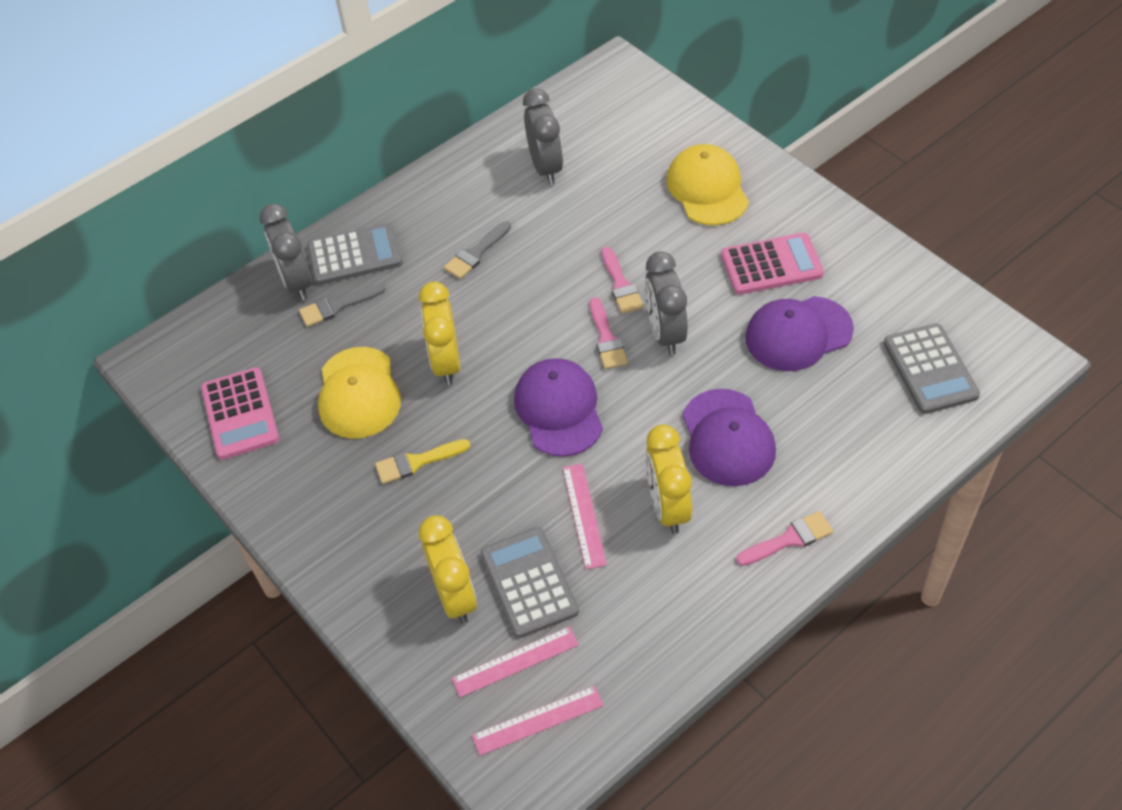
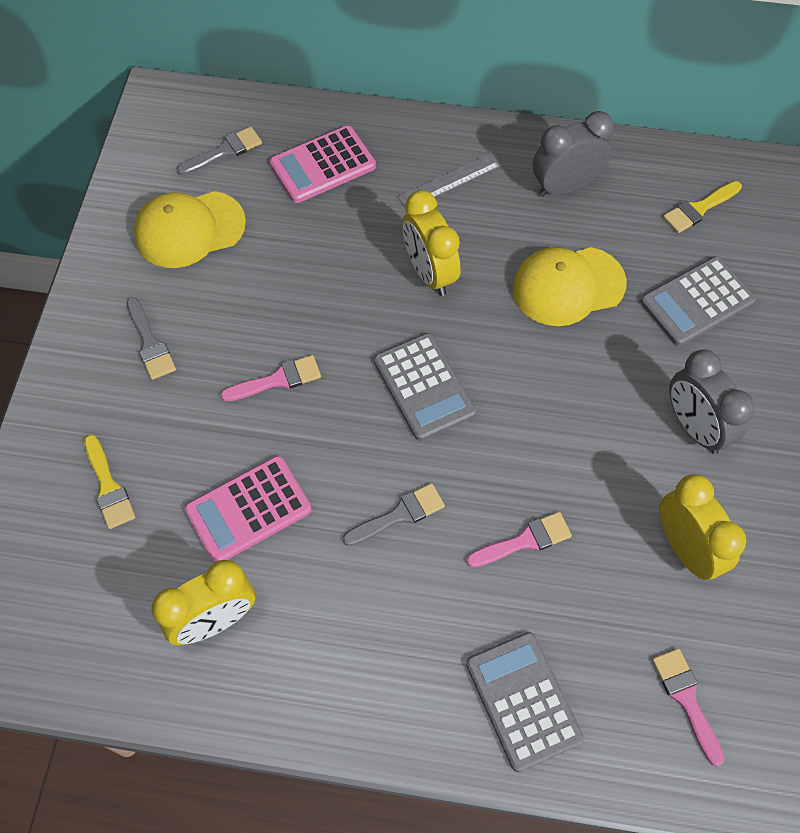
grey brush: [299,283,385,327] [444,221,511,279] = 2 -> [127,297,176,380] [176,127,262,175] [343,483,445,546] = 3
grey clock: [260,203,312,300] [523,88,563,185] [645,251,688,355] = 3 -> [533,111,614,197] [669,350,755,454] = 2
grey ruler: none = 0 -> [398,153,501,207] = 1
pink ruler: [452,627,579,697] [472,686,604,756] [563,464,607,569] = 3 -> none = 0
purple cap: [514,358,603,457] [682,389,776,486] [745,296,854,371] = 3 -> none = 0
yellow brush: [375,439,471,484] = 1 -> [84,435,135,529] [663,181,742,233] = 2

